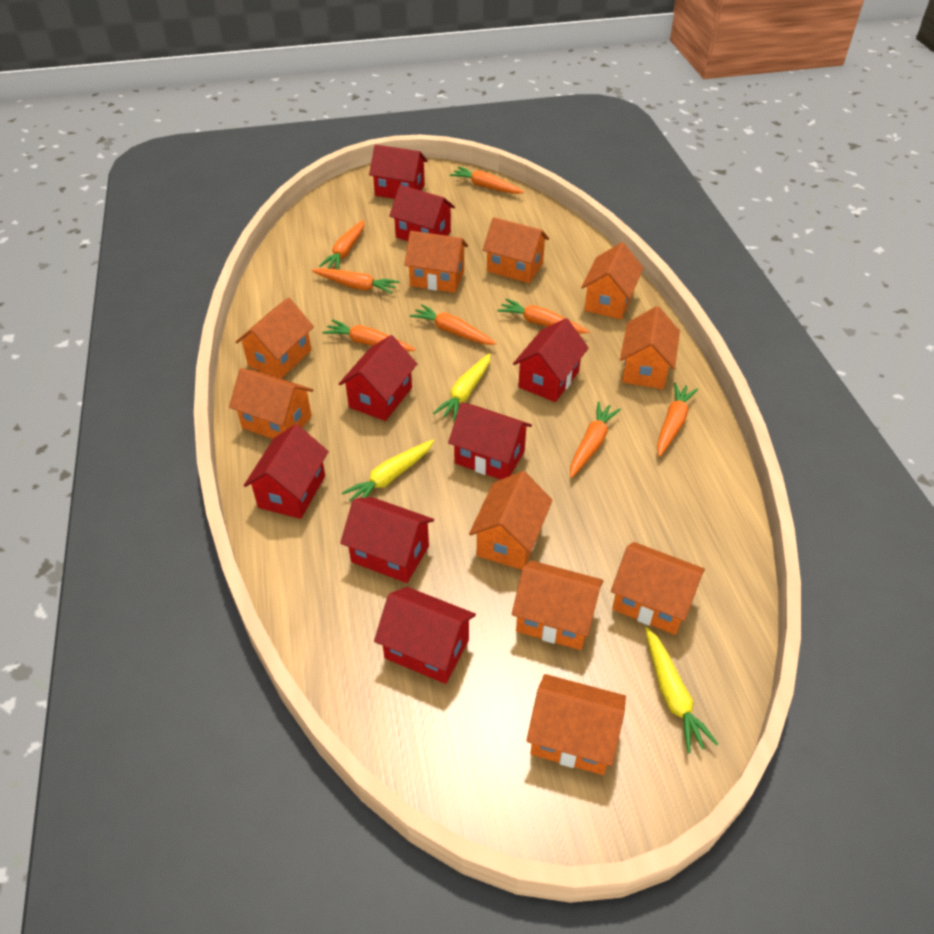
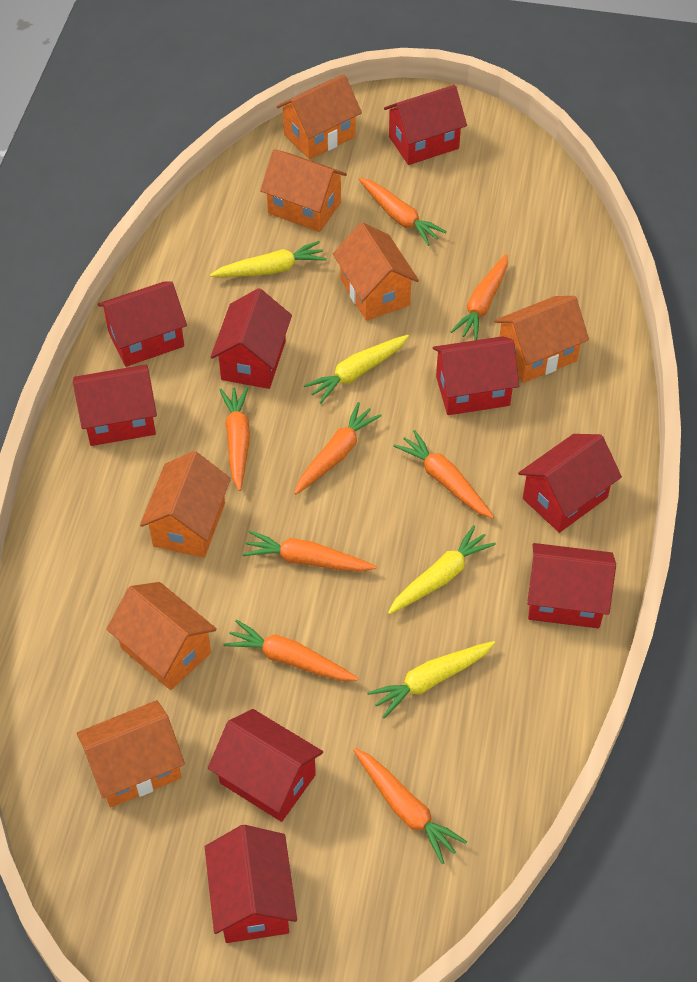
orange house: [229,368,313,439] [236,298,314,379] [404,231,468,293] [469,471,552,570] [483,217,549,283] [512,560,603,650] [526,674,626,775] [581,242,643,319] [611,542,705,635] [620,306,680,389] = 10 -> [77,700,185,808] [107,582,217,690] [140,451,231,558] [260,149,347,232] [276,74,362,159] [333,222,419,321] [494,296,589,383] = 7
red house: [244,424,329,519] [339,335,417,421] [340,497,434,583] [369,144,428,199] [374,587,476,684] [389,185,455,241] [448,403,532,480] [513,318,589,402] = 8 -> [73,365,157,446] [98,281,187,367] [205,825,297,943] [208,709,323,822] [211,288,292,389] [384,85,467,165] [433,336,519,415] [518,434,622,533] [527,543,616,628] = 9
yellow carrot: [342,440,434,501] [433,353,491,421] [645,627,718,753] = 3 -> [210,241,327,277] [304,335,409,404] [367,641,495,718] [388,525,496,614] = 4

